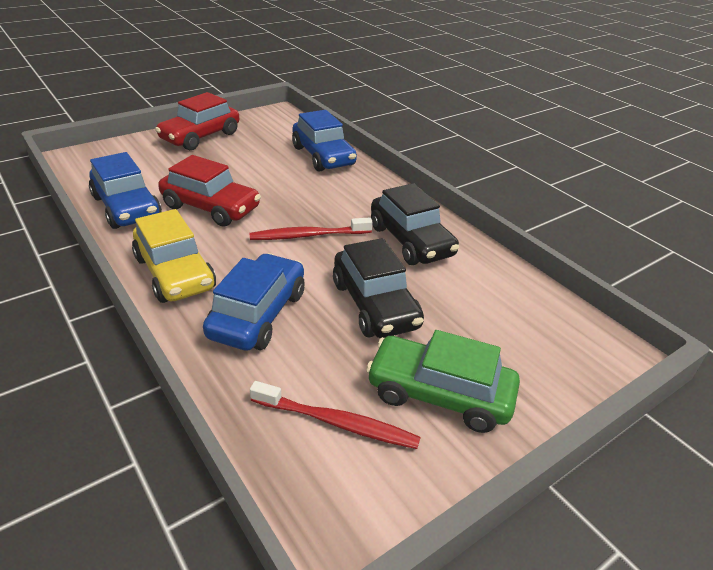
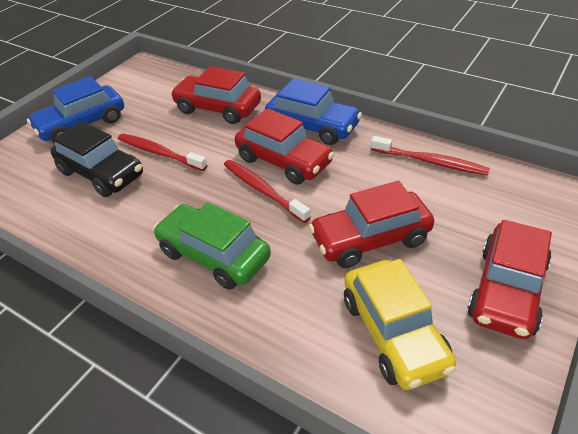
black car: [333,238,424,338] [371,183,459,265] = 2 -> [50,121,143,197] = 1
blue car: [89,152,162,229] [203,253,305,351] [292,110,357,172] = 3 -> [27,76,124,143] [265,79,362,145] = 2
red car: [155,92,239,150] [158,155,261,227] = 2 -> [170,66,261,124] [235,108,334,185] [309,181,434,268] [467,220,552,339] = 4
red toothbrush: [249,217,373,240] [250,381,421,449] = 2 -> [118,133,208,171] [224,160,311,223] [371,136,490,176] = 3

